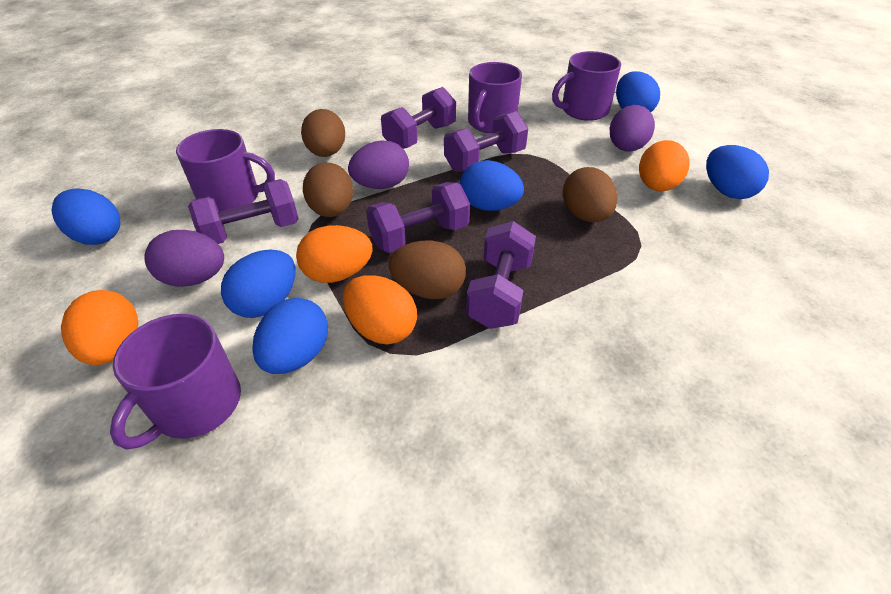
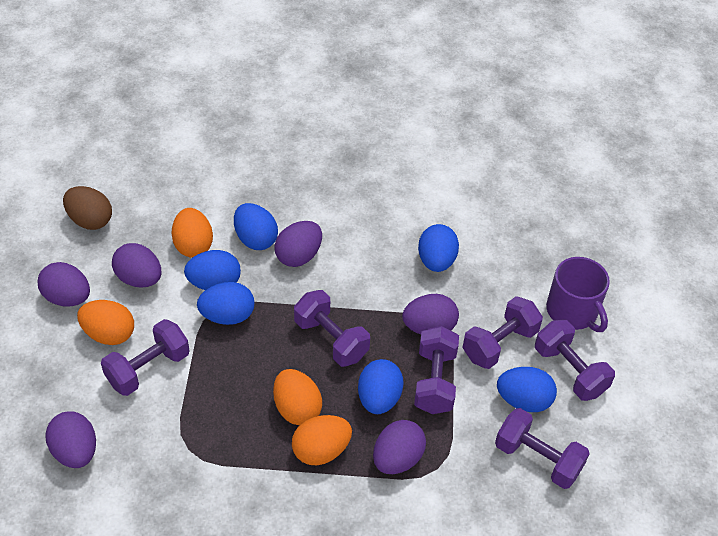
brown egg: [301,109,345,157] [303,163,353,217] [389,241,466,299] [562,167,618,222] = 4 -> [63,186,112,230] = 1
purple dumbbell: [188,179,299,244] [366,182,470,253] [381,87,456,149] [444,111,528,172] [466,221,536,329] = 5 -> [101,319,190,396] [294,290,370,367] [414,326,459,414] [463,296,543,369] [495,408,590,489] [535,320,615,401] = 6
purple egg: [145,230,224,287] [348,140,409,189] [610,105,655,152] = 3 -> [38,262,90,307] [45,411,96,468] [112,243,161,288] [275,221,322,267] [373,420,426,474] [402,294,459,334] = 6
purple mug: [110,314,241,450] [176,129,275,211] [468,62,522,133] [552,51,621,121] = 4 -> [546,257,610,332] = 1

